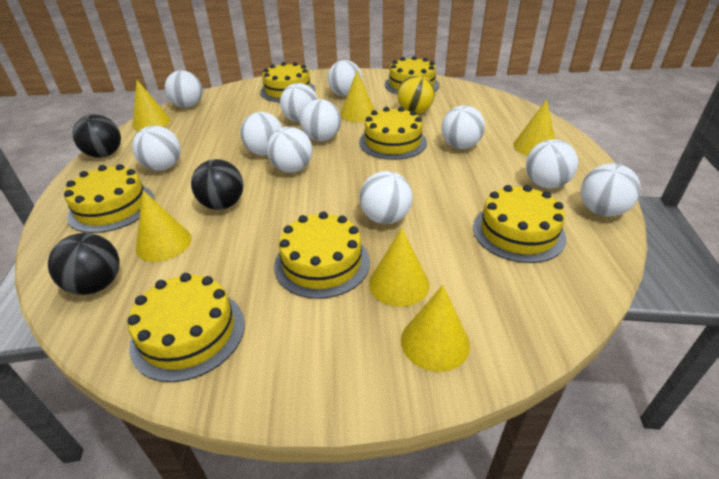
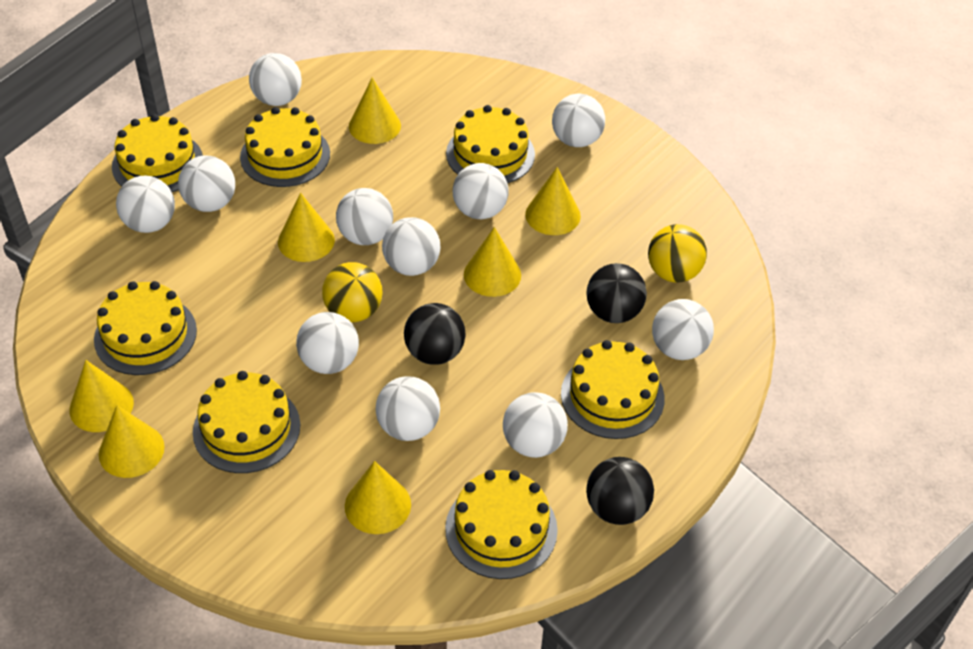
yellow ball: [397,75,435,114] = 1 -> [322,262,382,322] [648,224,707,283] = 2
yellow cone: [132,80,171,131] [136,190,192,262] [340,71,375,122] [369,228,429,307] [401,285,470,372] [513,99,555,156] = 6 -> [69,360,134,432] [99,405,165,478] [278,193,335,262] [345,461,411,534] [349,78,401,144] [464,227,521,297] [525,167,581,235] = 7

